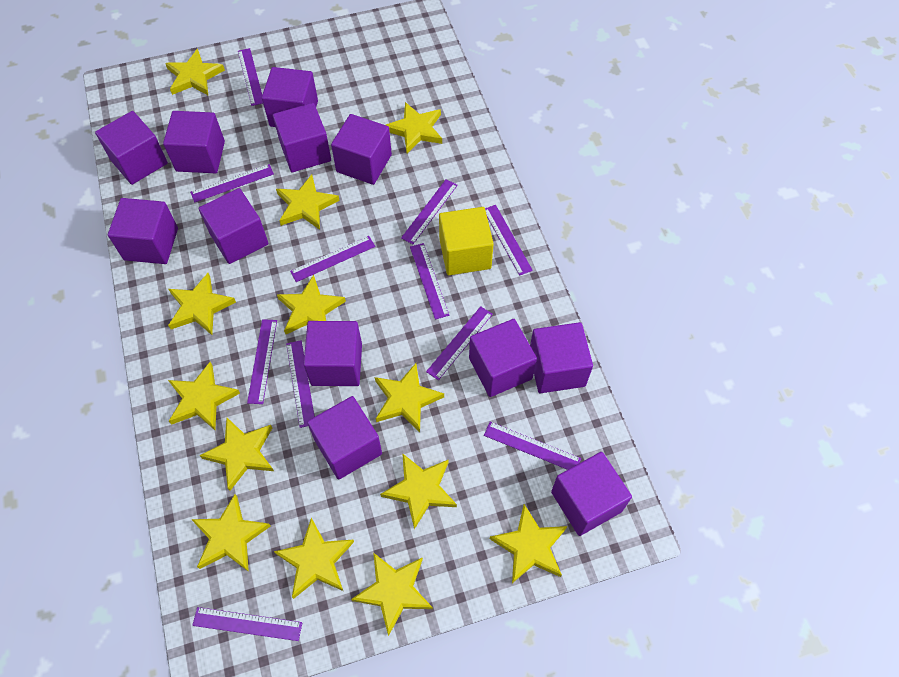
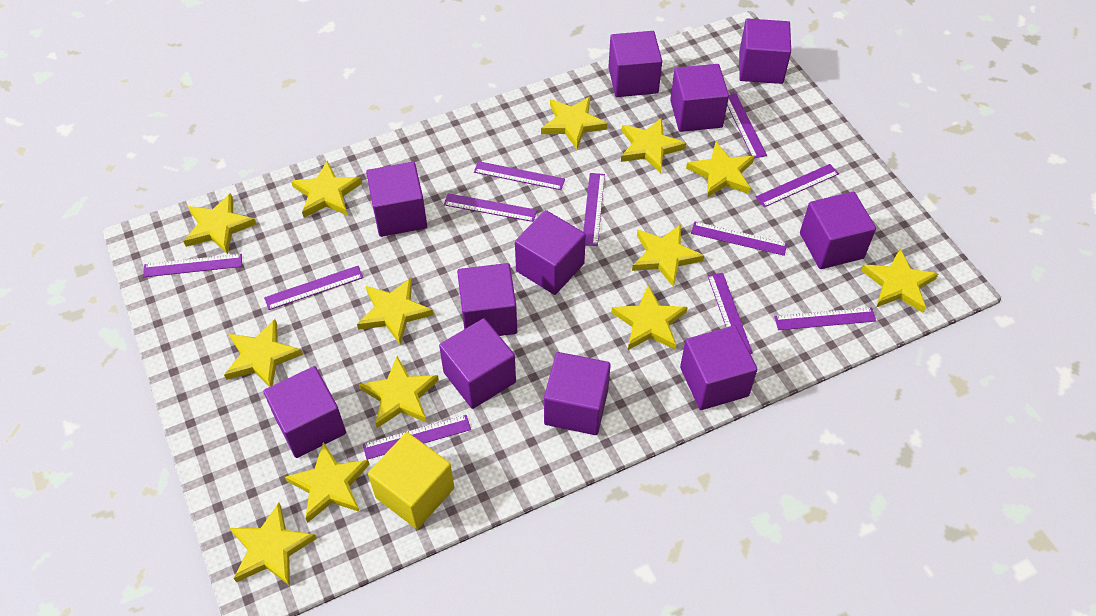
purple cube: [95,111,168,185] [108,198,178,264] [163,111,225,174] [199,188,269,264] [262,67,318,127] [273,103,331,172] [303,321,362,386] [307,396,382,480] [331,114,392,185] [469,319,537,397] [530,322,593,393] [551,452,632,536] = 12 -> [263,366,346,458] [366,162,427,237] [439,318,516,409] [457,263,517,336] [515,210,586,295] [544,352,611,435] [608,31,662,97] [670,64,729,132] [680,326,758,410] [739,19,791,84] [800,192,876,269] = 11

